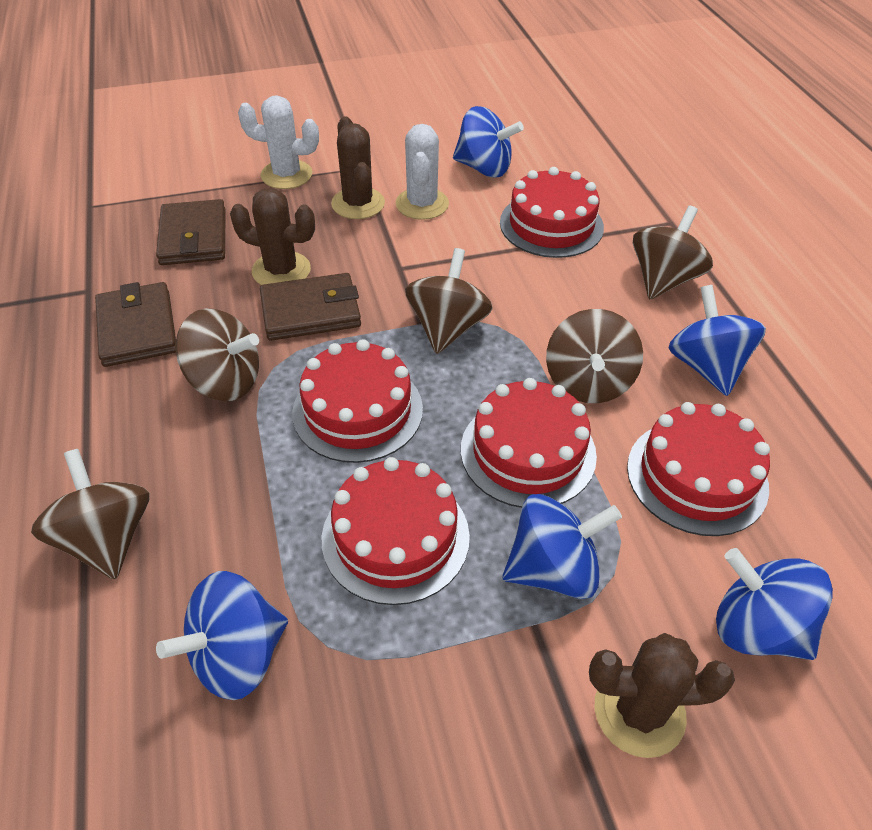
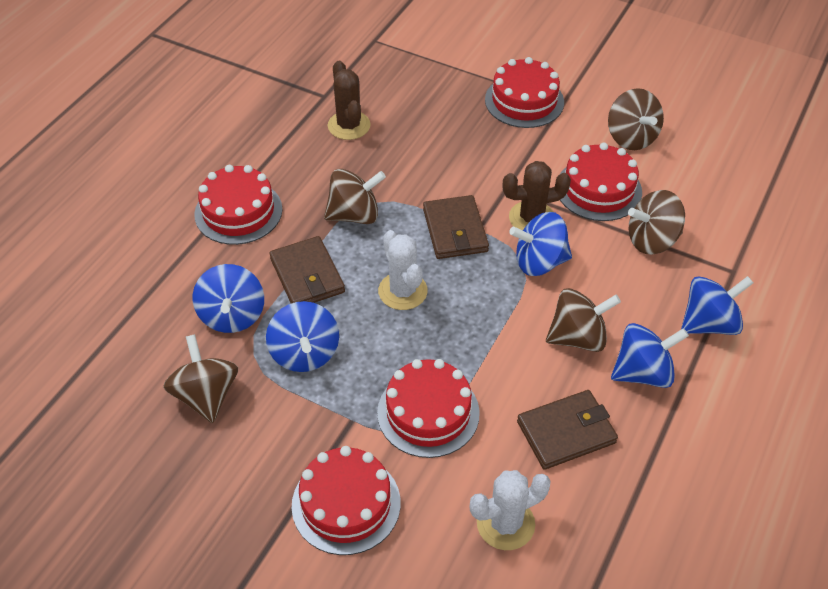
brown cactus: [230,188,315,285] [331,116,385,219] [589,633,735,758] = 3 -> [327,61,371,140] [502,161,571,230] = 2

